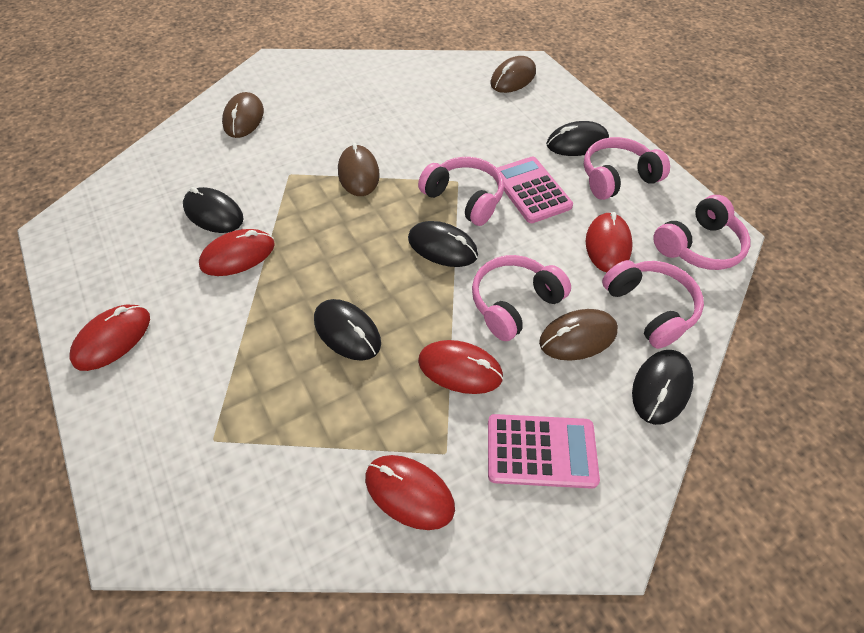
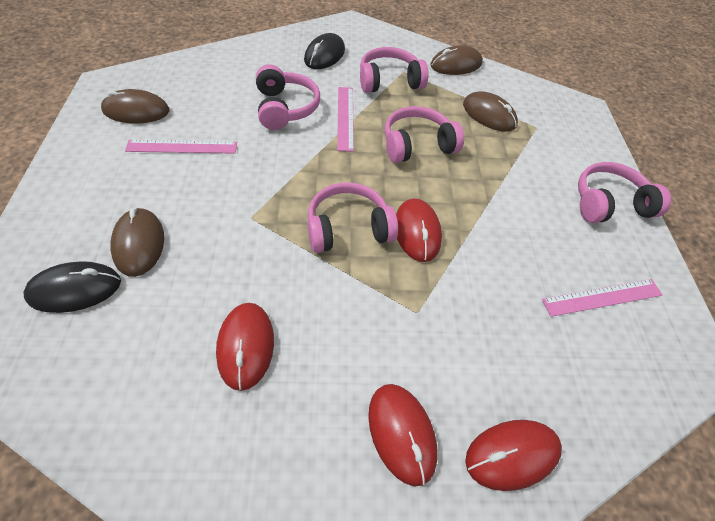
black mouse: [183,187,244,233] [314,299,381,361] [408,221,478,267] [546,121,609,156] [632,350,694,425] = 5 -> [23,261,121,313] [304,33,345,69] = 2
pink calculator: [488,414,600,489] [497,156,573,223] = 2 -> none = 0
pink ruler: none = 0 -> [125,140,237,154] [337,87,354,152] [542,279,663,317] = 3
red mouse: [70,305,150,371] [199,229,275,276] [365,455,455,530] [418,340,504,394] [586,212,633,272] = 5 -> [216,303,274,391] [368,384,437,486] [396,198,442,262] [465,420,562,491] = 4

